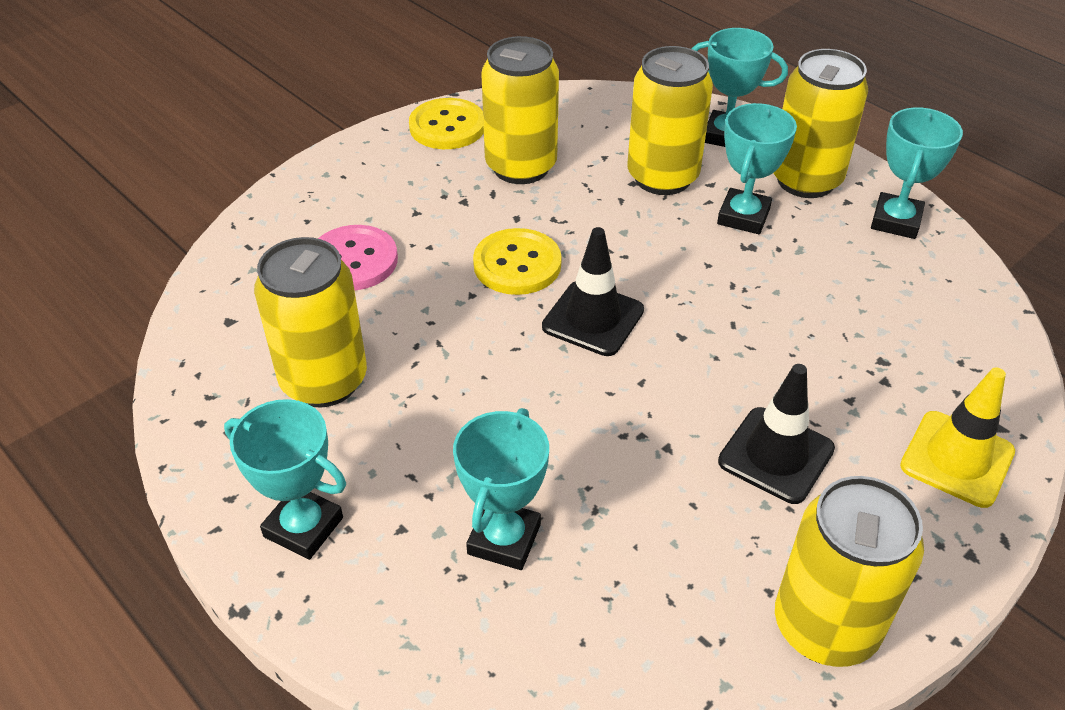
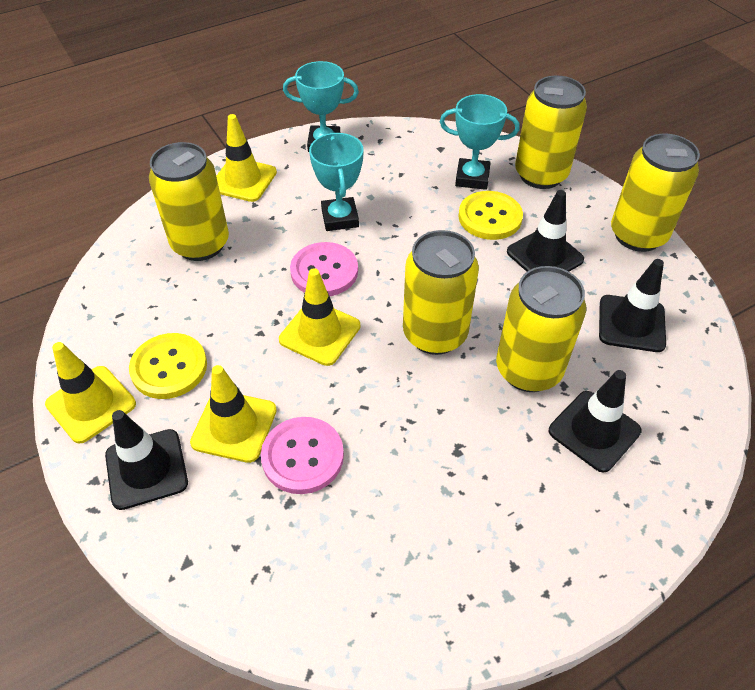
black traffic cone: [542,227,644,356] [718,364,835,504] = 2 -> [105,410,188,510] [507,190,584,272] [549,370,642,473] [599,259,666,352] = 4
pink button: [318,225,398,291] = 1 -> [261,417,344,494] [290,242,358,296] = 2
turquoise trophy: [224,399,346,560] [453,408,549,570] [691,28,788,147] [717,103,797,234] [871,107,963,239] = 5 -> [283,61,359,152] [309,133,364,231] [440,94,520,190] = 3
yellow traffic cone: [900,367,1015,508] = 1 -> [45,342,136,444] [190,365,277,463] [216,114,277,202] [279,268,360,366] = 4

